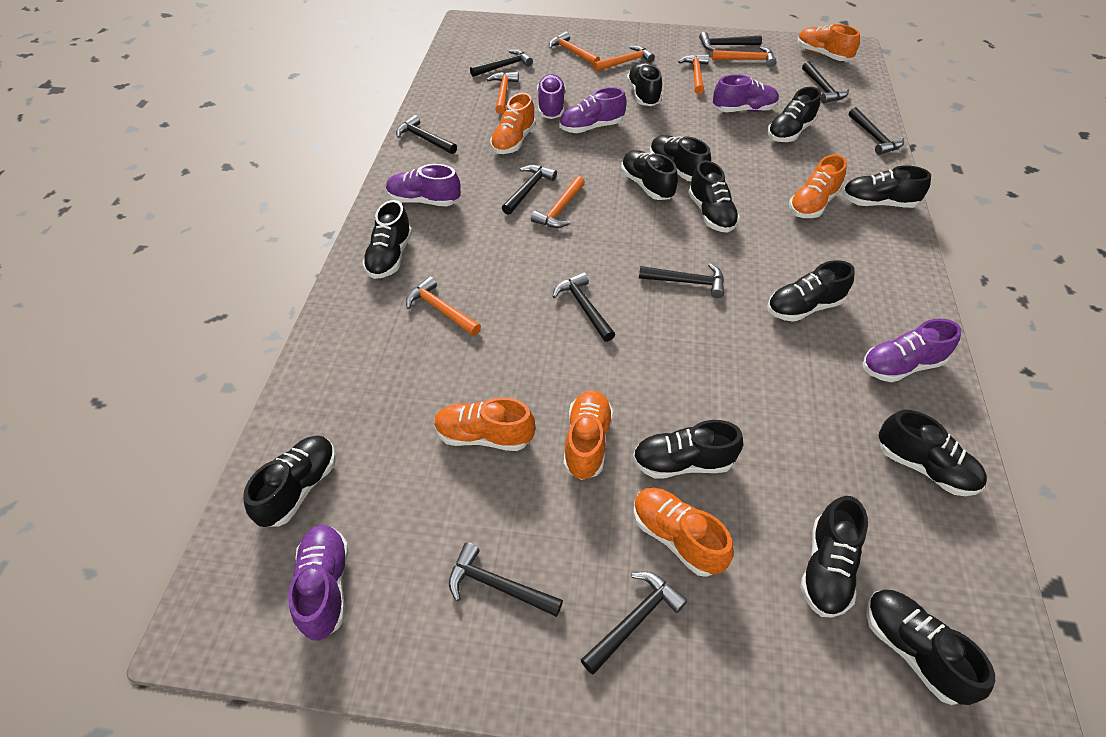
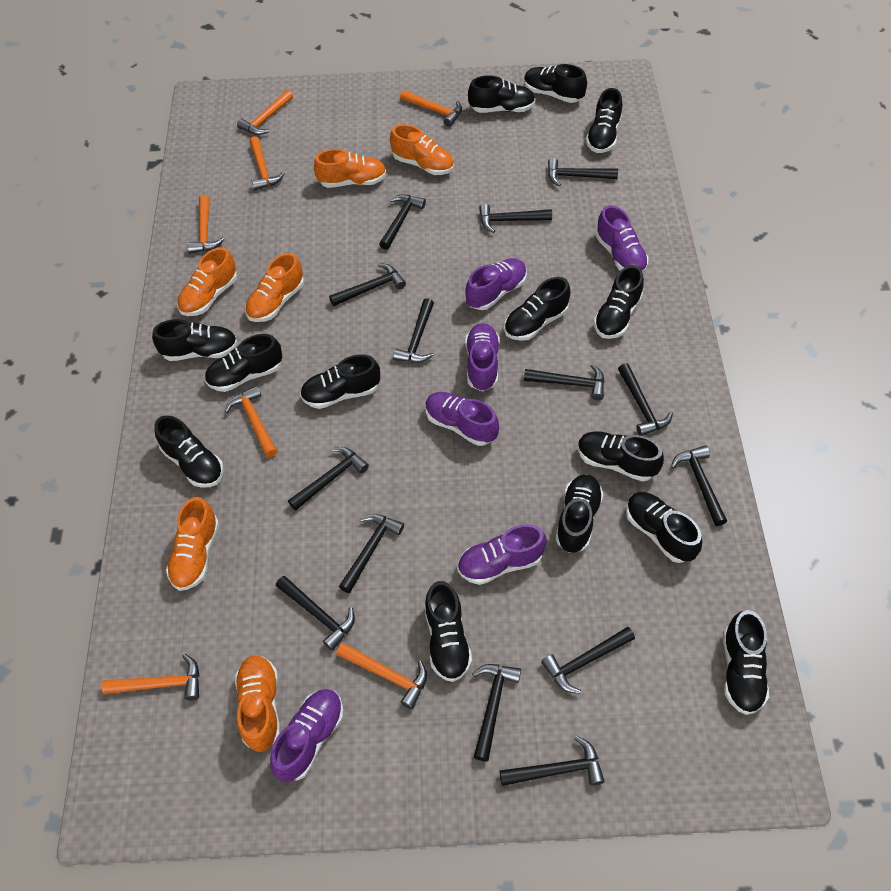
black hammer: [396,115,457,154] [449,542,563,617] [470,49,533,77] [502,165,557,215] [552,272,615,342] [581,572,688,674] [639,263,724,298] [699,32,762,51] [802,61,849,103] [849,107,904,155] = 10 -> [276,576,355,651] [288,447,369,511] [329,263,406,306] [339,514,404,593] [379,194,426,250] [393,298,434,363] [472,664,521,762] [479,203,552,233] [499,736,605,786] [524,364,605,400] [541,627,635,694] [548,158,618,187] [618,363,673,436] [671,445,727,526] = 14
black shoe: [243,436,336,527] [362,200,412,279] [621,150,678,200] [627,63,662,106] [633,420,743,479] [650,135,711,181] [688,160,740,233] [767,87,821,142] [767,260,855,322] [800,496,868,618] [842,165,931,208] [866,590,995,705] [879,410,987,496] = 13 -> [152,319,238,361] [154,415,224,488] [205,334,282,392] [300,354,380,409] [425,581,472,682] [468,75,535,113] [504,277,570,341] [524,64,587,103] [555,474,604,553] [578,431,664,481] [586,88,622,153] [594,265,644,339] [626,492,702,563] [723,610,769,715] = 14

